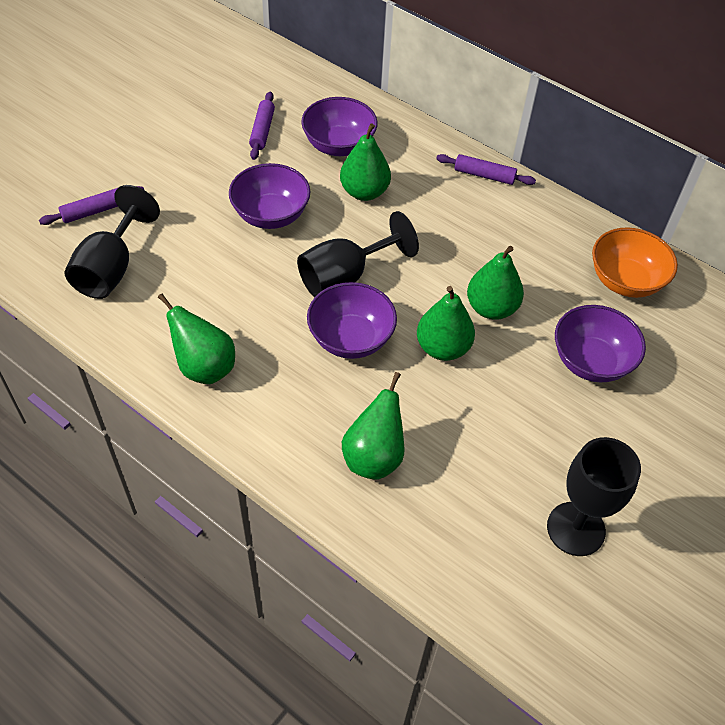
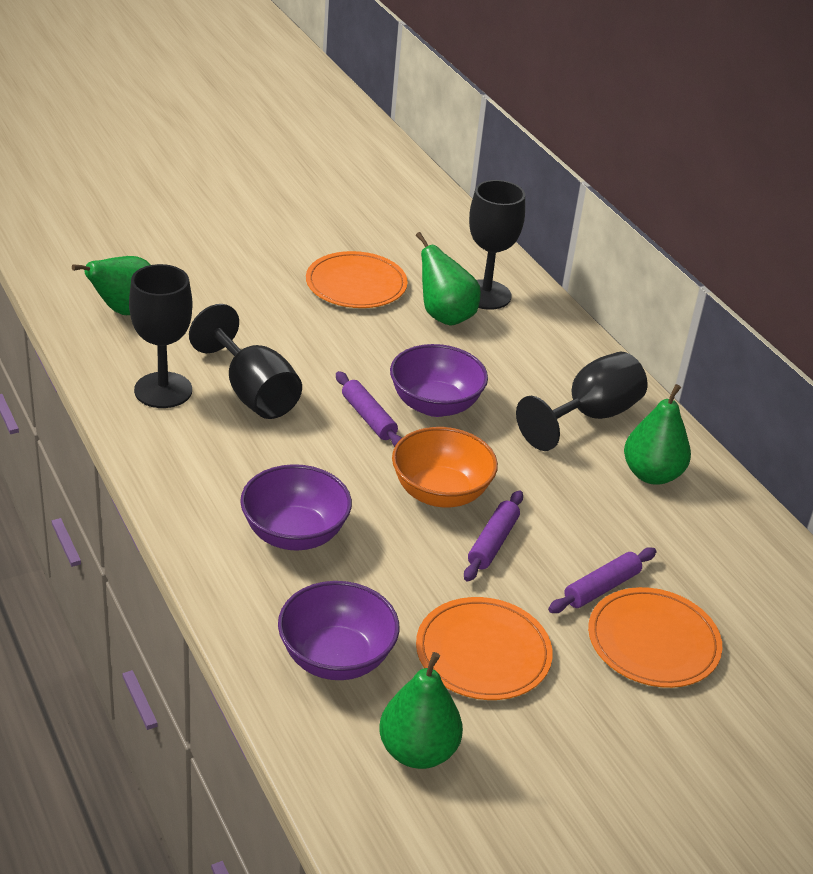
black goblet: [65,185,160,299] [297,211,419,297] [547,437,641,556] = 3 -> [129,264,193,408] [189,304,302,419] [469,180,525,310] [516,352,647,451] = 4
green pear: [158,293,235,384] [340,123,391,201] [342,372,404,480] [417,286,475,361] [467,246,524,320] = 5 -> [72,256,151,315] [379,652,463,769] [416,232,481,326] [624,384,691,485] = 4
orange plate: none = 0 -> [306,251,408,308] [416,597,553,700] [588,587,722,688] = 3
purple bowl: [229,163,310,229] [301,97,378,156] [307,282,397,359] [555,305,646,382] = 4 -> [240,464,352,551] [278,581,399,680] [390,344,488,417] = 3

